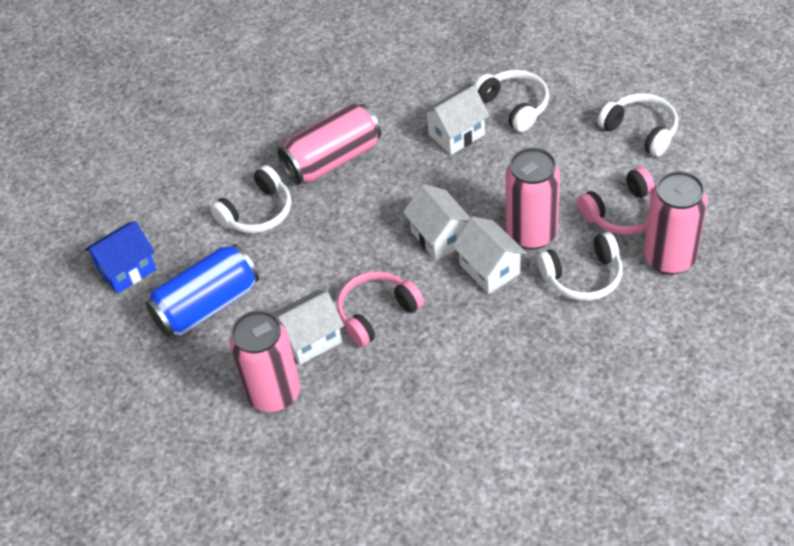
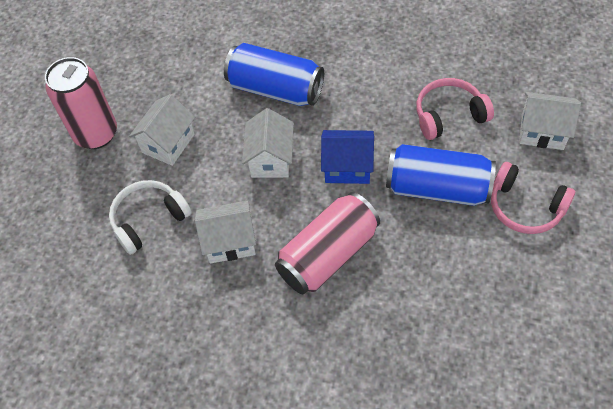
blue can: [145,244,259,337] = 1 -> [224,43,324,106] [386,144,496,206] = 2
pink can: [229,310,300,412] [278,103,381,185] [506,147,560,250] [644,171,707,275] = 4 -> [45,57,117,149] [275,192,380,294] = 2
white headphones: [210,165,291,233] [474,70,549,132] [537,232,623,301] [598,93,678,157] = 4 -> [109,180,192,255] = 1

